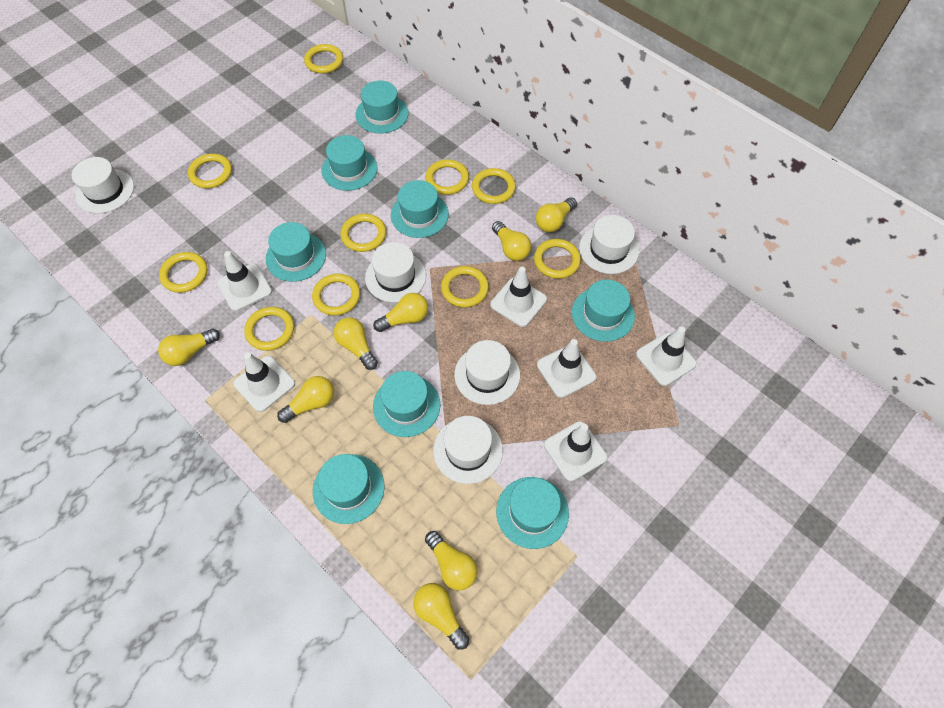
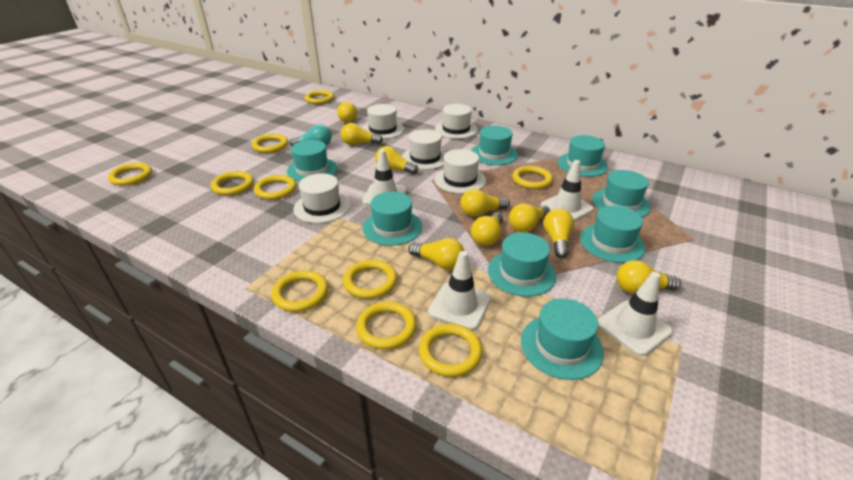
turquoise light bulb: none = 0 -> [290,124,332,147] = 1
white traffic cone: [217,251,272,311] [234,352,295,412] [490,267,547,327] [537,339,596,398] [544,421,607,481] [636,326,697,386] = 6 -> [362,149,407,206] [428,251,491,330] [540,160,594,221] [598,272,673,356] = 4
yellow light bulb: [158,329,220,366] [277,376,334,423] [334,317,378,370] [373,293,428,332] [413,583,469,650] [425,531,478,591] [492,221,531,261] [536,197,577,232] = 8 -> [337,102,357,122] [341,123,383,145] [375,146,418,175] [408,238,465,270] [461,189,510,217] [471,212,503,246] [509,203,550,233] [543,208,574,258] [617,260,681,294] = 9

